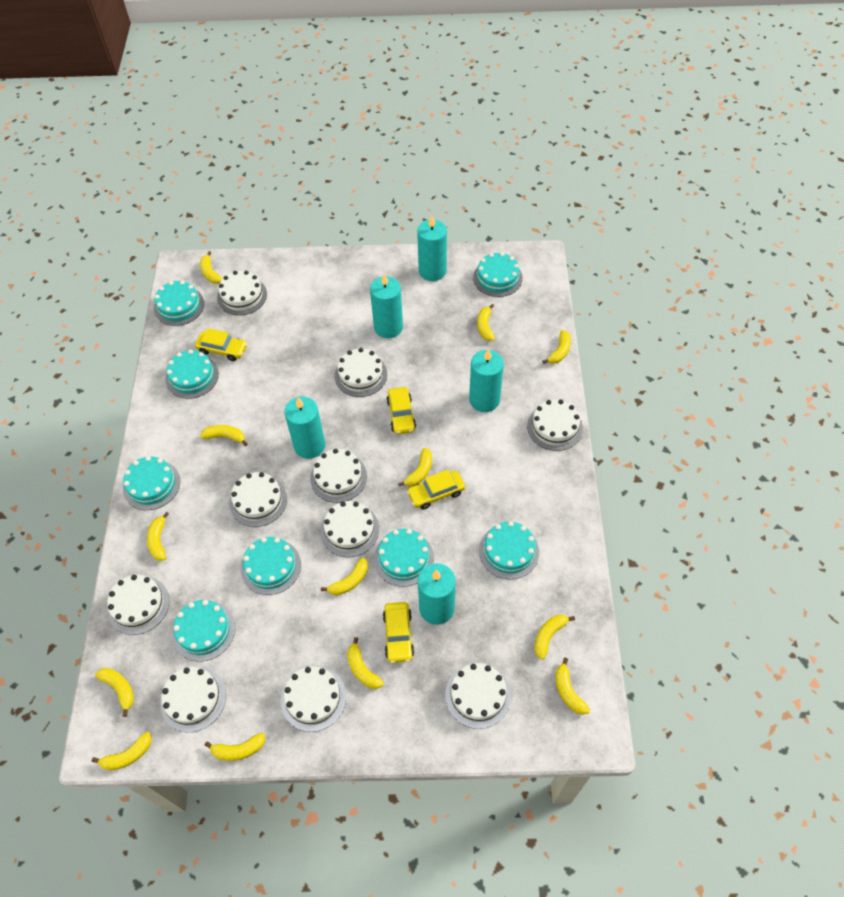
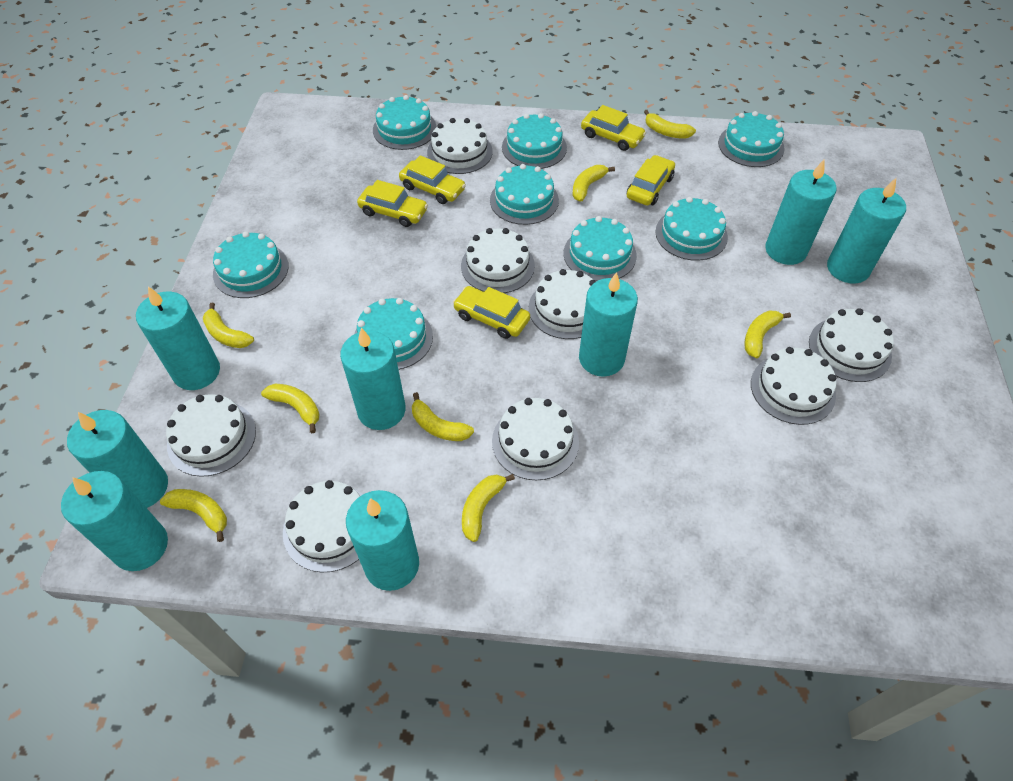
turquoise candle: [284,397,325,459] [370,273,403,338] [417,215,447,281] [418,563,456,625] [469,349,504,412] = 5 -> [61,471,168,571] [67,410,168,508] [136,287,220,390] [340,328,406,430] [346,490,419,591] [579,272,638,377] [765,159,837,265] [827,178,906,283] = 8
white cake: [107,575,169,635] [160,667,226,732] [217,271,267,315] [229,472,287,527] [281,666,346,732] [310,449,367,503] [320,501,379,557] [335,348,387,397] [445,663,511,729] [527,399,583,451] = 10 -> [166,394,256,477] [283,480,363,572] [427,118,493,174] [461,228,535,293] [492,398,579,480] [529,269,596,339] [751,347,836,425] [809,308,894,382] = 8
yellow banana: [92,732,152,770] [95,668,134,717] [147,512,169,561] [200,251,222,284] [200,425,248,446] [205,733,265,761] [321,558,368,595] [347,637,384,689] [398,448,432,487] [477,304,495,341] [534,615,575,660] [542,330,571,364] [556,658,590,715] = 13 -> [160,489,227,542] [203,303,254,348] [261,384,319,433] [412,392,474,441] [462,474,515,542] [572,165,615,202] [644,110,696,138] [744,311,791,358] = 8
yellow car: [195,328,247,361] [383,602,414,663] [386,387,416,435] [407,470,465,509] = 4 -> [357,180,428,227] [399,155,466,204] [453,286,530,339] [581,105,646,151] [627,155,675,206] = 5

